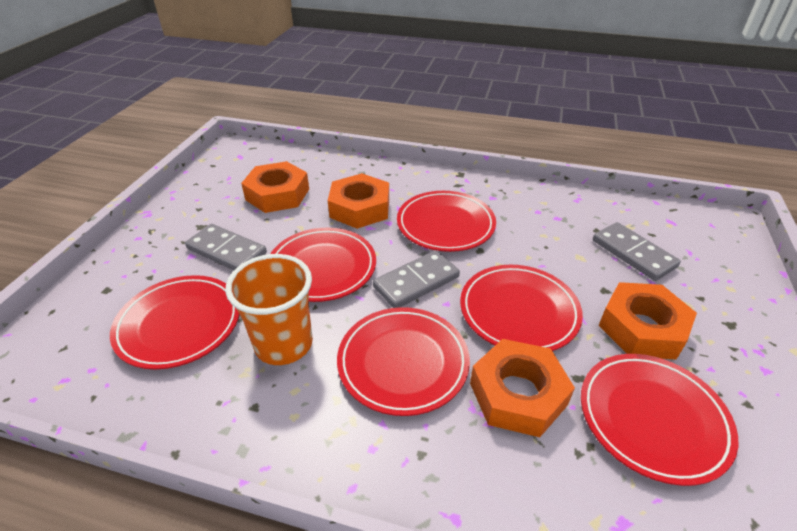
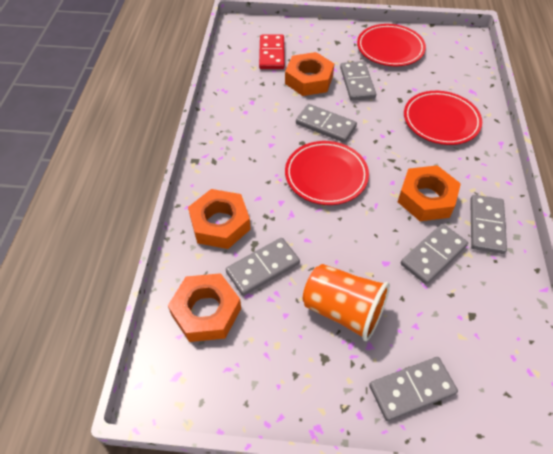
grey domino: [185,224,267,270] [373,250,460,308] [593,222,681,281] = 3 -> [226,238,300,296] [296,104,357,143] [340,61,376,101] [369,357,458,421] [401,224,468,284] [470,195,507,254] = 6
red domino: none = 0 -> [259,34,285,69] = 1
red plate: [110,275,239,370] [270,227,376,302] [337,307,470,416] [397,191,496,252] [460,265,583,351] [581,354,738,486] = 6 -> [285,141,369,205] [357,24,426,66] [404,91,482,145] = 3

